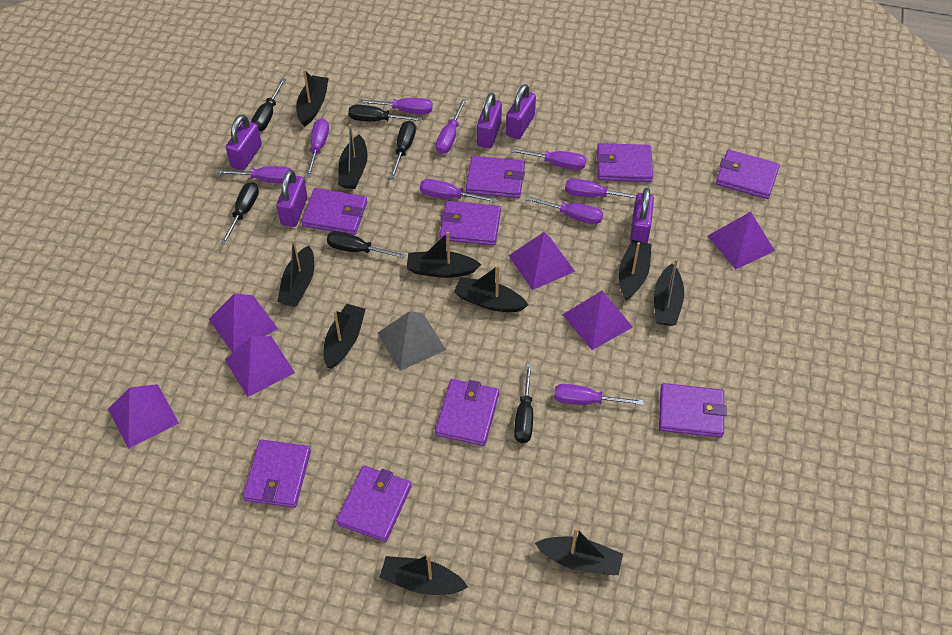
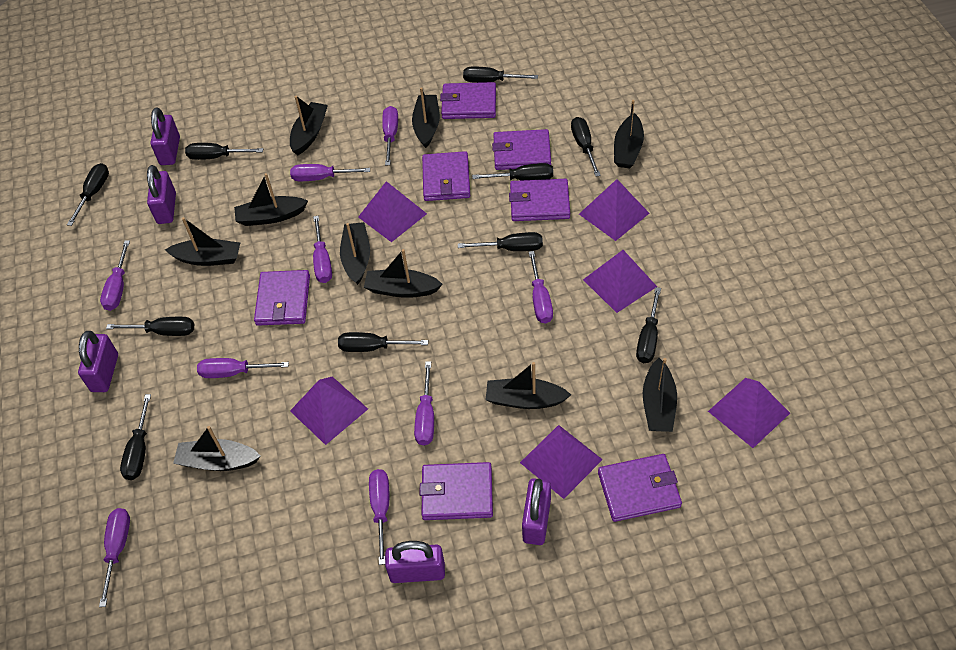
black screwdriver: [221,182,259,245] [251,78,286,132] [327,231,405,259] [348,104,423,122] [390,121,416,179] [514,364,533,443] = 6 -> [67,163,109,226] [106,317,194,336] [120,394,151,480] [185,143,263,160] [338,332,428,352] [458,232,543,251] [463,66,538,83] [472,163,553,180] [571,117,601,177] [636,287,661,363] = 10
grey pyramid: [378,311,446,371] = 1 -> none = 0
purple wallet: [243,439,311,508] [301,188,367,235] [336,465,412,542] [435,379,499,446] [439,201,501,246] [466,156,525,198] [597,143,653,182] [659,383,727,438] [716,149,780,199] = 9 -> [254,270,310,326] [420,462,493,520] [422,151,470,201] [440,82,496,119] [492,129,551,170] [509,179,570,221] [598,454,682,522] = 7

